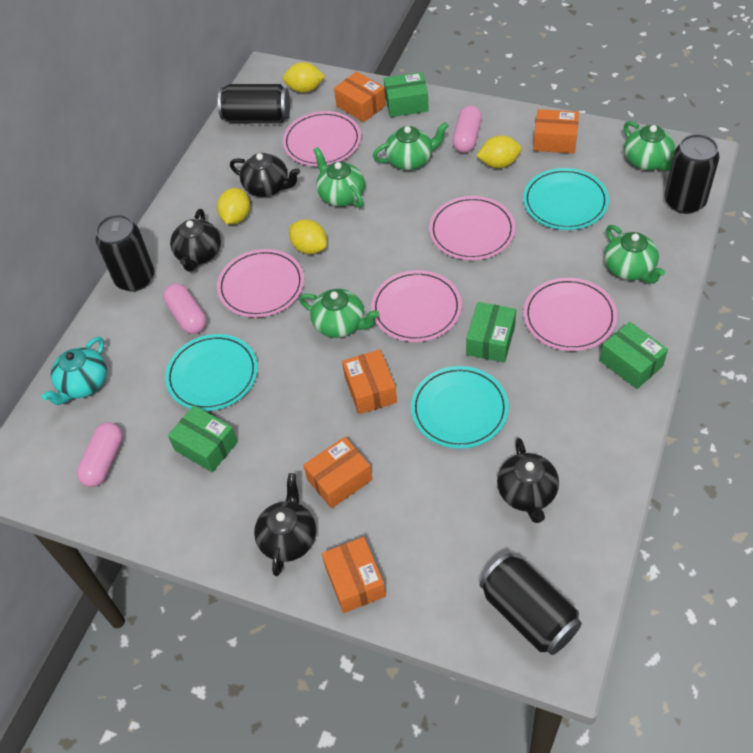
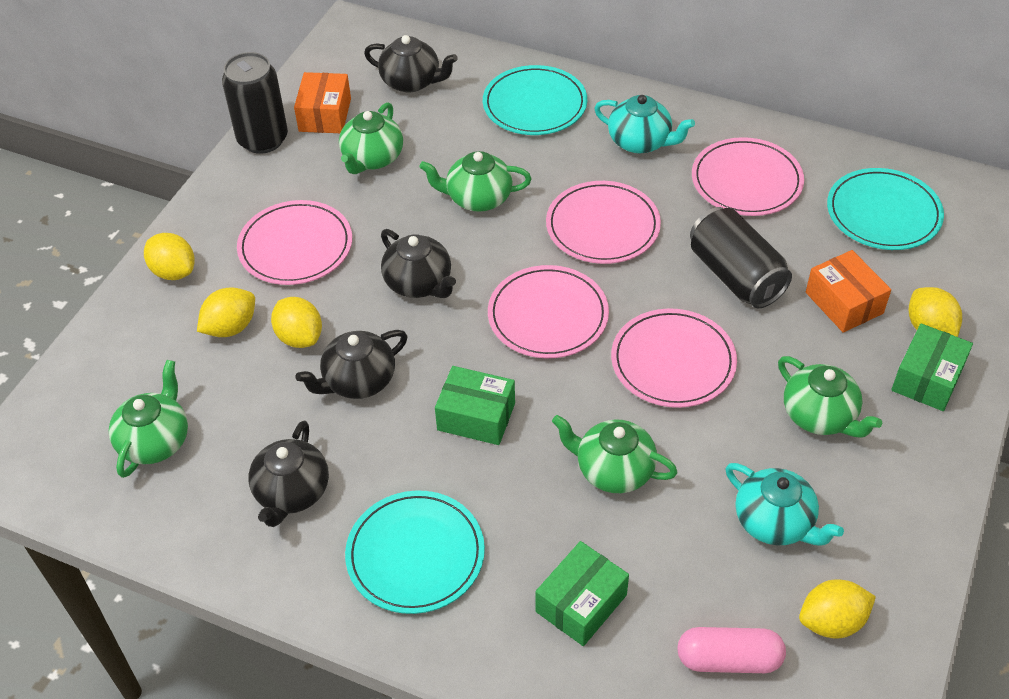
black can: [96,214,154,292] [218,84,290,123] [480,553,582,655] [665,134,720,214] = 4 -> [222,52,288,154] [690,207,792,309] = 2
green box: [168,405,238,472] [384,72,429,117] [466,302,516,363] [600,322,668,389] = 4 -> [435,366,515,445] [535,541,629,646] [891,323,973,411] = 3
orange box: [303,437,372,509] [322,537,386,613] [334,71,386,122] [342,349,397,414] [533,109,579,154] = 5 -> [294,72,351,133] [806,250,891,333] = 2
pink capsule: [77,422,123,487] [163,283,207,334] [452,106,482,153] = 3 -> [677,627,786,673] = 1
turquoise teapot: [42,337,107,405] = 1 -> [594,95,695,154] [726,463,844,546] = 2
yellow lemon: [217,188,250,224] [283,62,325,93] [289,219,327,254] [477,135,522,168] = 4 -> [144,233,195,280] [197,287,255,337] [271,297,322,348] [799,579,876,639] [909,287,962,337] = 5

